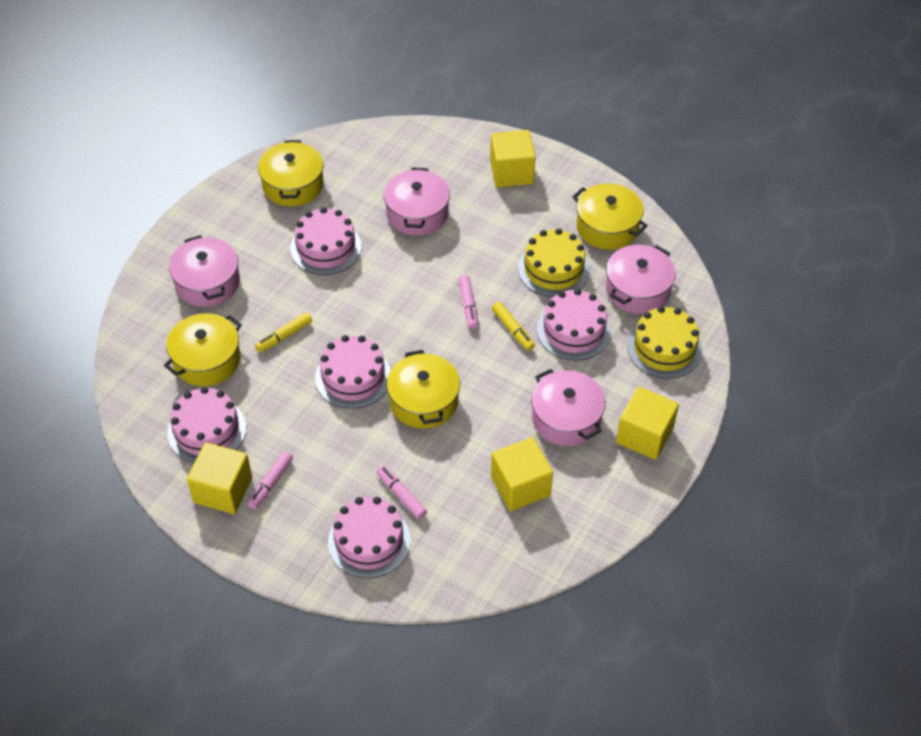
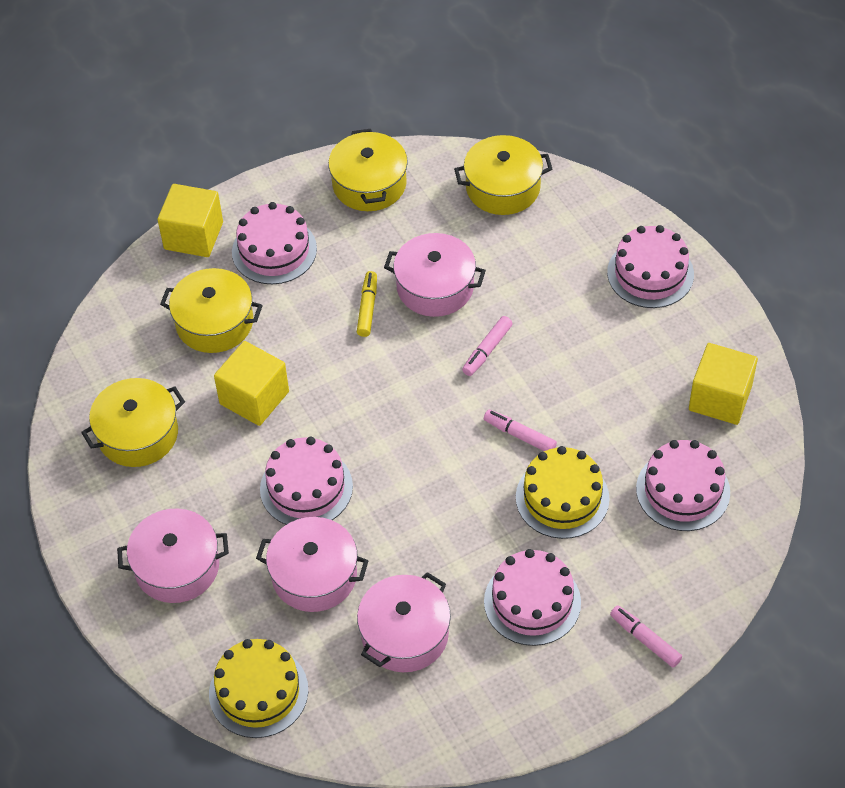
yellow cube: [187,442,252,514] [490,130,536,187] [491,437,553,511] [616,387,679,460] = 4 -> [157,184,223,257] [214,341,289,426] [689,343,758,425] = 3
yellow marker: [255,312,312,353] [492,302,535,351] = 2 -> [357,271,377,337] = 1

